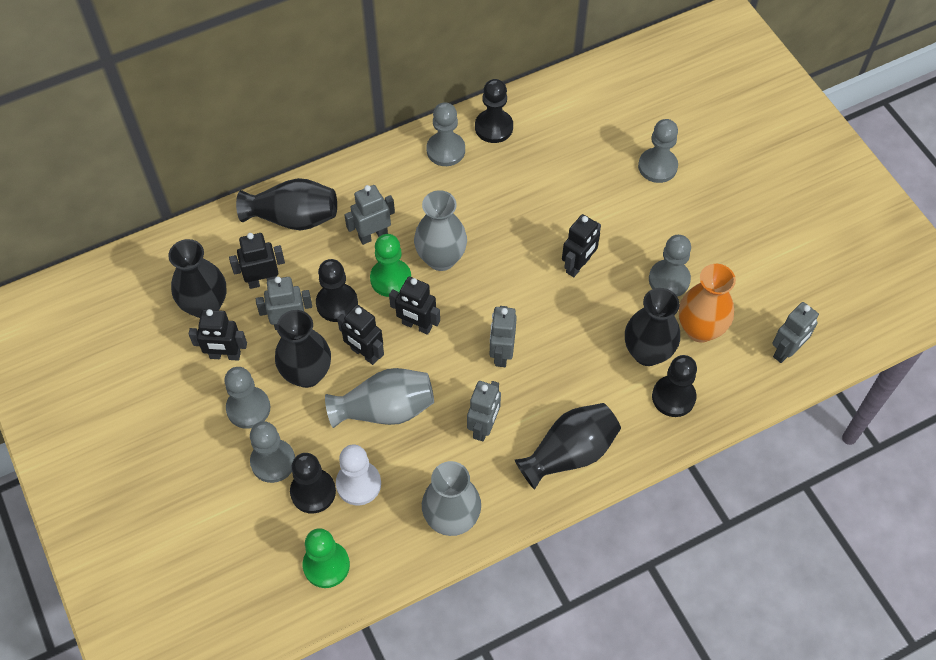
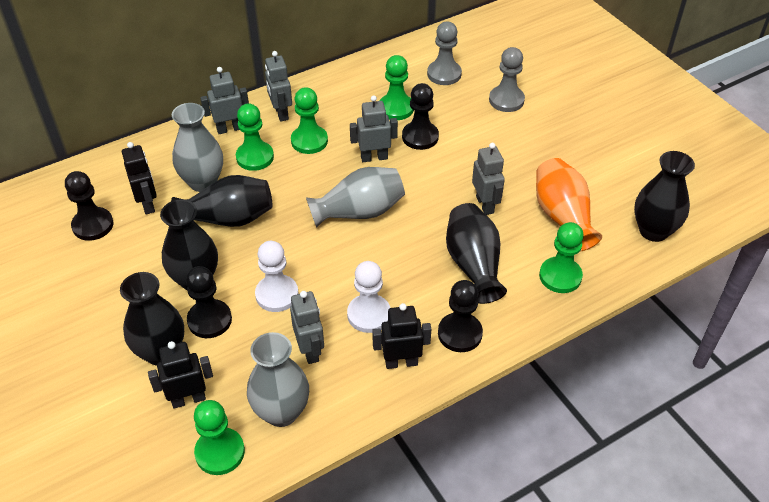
black robot: [189,309,247,361] [229,233,285,289] [337,305,384,365] [389,277,440,335] [562,214,601,277] = 5 -> [122,142,157,214] [148,341,213,409] [372,303,431,369] = 3
green pawn: [303,528,350,588] [370,234,411,297] = 2 -> [194,400,245,475] [236,104,274,171] [291,87,328,154] [380,55,414,120] [539,222,584,293] = 5
grey pawn: [224,367,270,429] [250,421,295,483] [426,102,465,166] [638,119,678,183] [649,235,691,297] = 5 -> [427,21,462,85] [489,47,525,112] = 2
white pawn: [336,444,381,505] = 1 -> [255,241,299,312] [347,261,390,333] = 2

